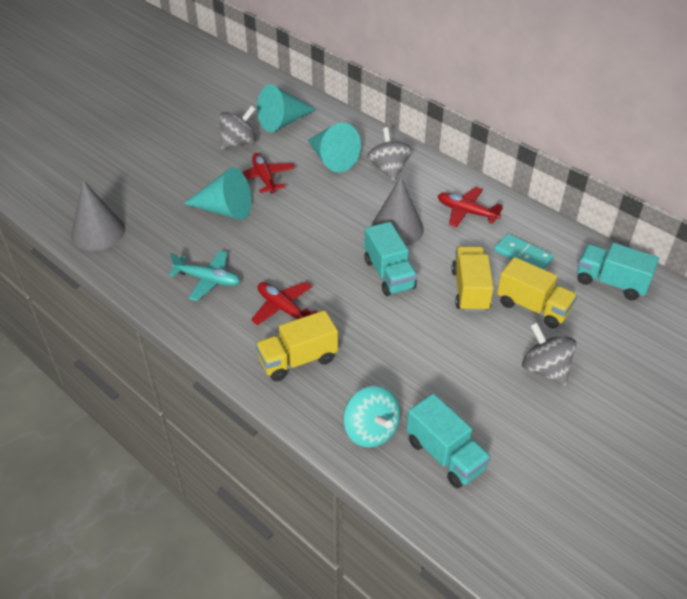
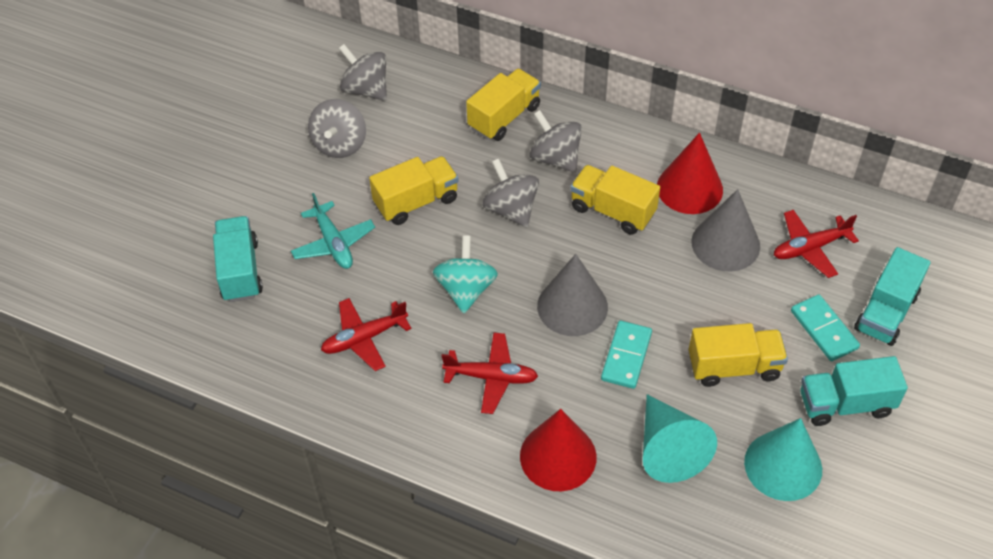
grey spinning top: [220,106,256,149] [367,127,412,181] [522,322,577,386] = 3 -> [308,99,366,158] [339,44,387,100] [482,158,539,227] [530,110,582,173] = 4
red cone: none = 0 -> [520,409,596,491] [657,133,723,214] = 2
turquoise cone: [183,167,251,220] [257,84,316,132] [308,123,361,172] = 3 -> [643,394,717,483] [744,418,822,501] = 2
turquoise domino: [494,234,553,269] = 1 -> [601,321,652,389] [791,294,860,361] = 2
yellow truck: [256,310,338,382] [452,246,494,312] [497,257,577,328] = 3 -> [369,156,458,225] [466,69,541,141] [570,165,660,235] [689,323,788,387] = 4

